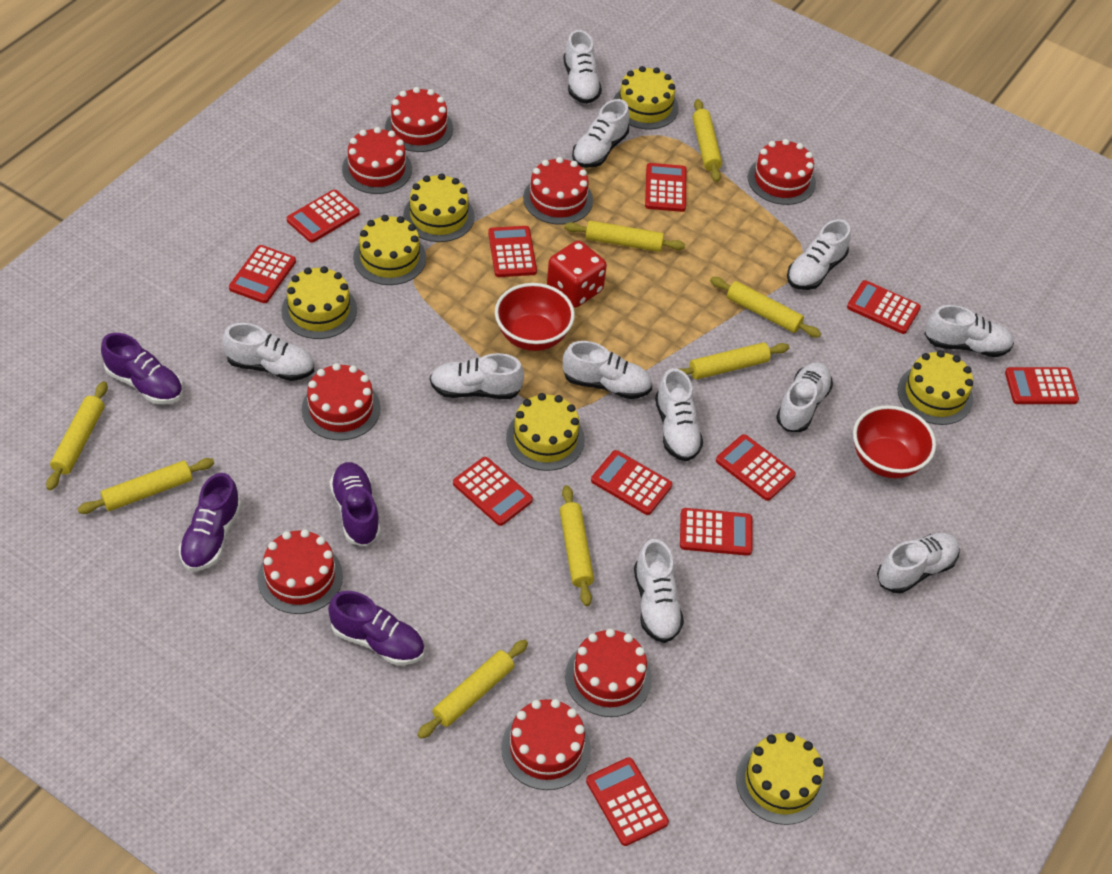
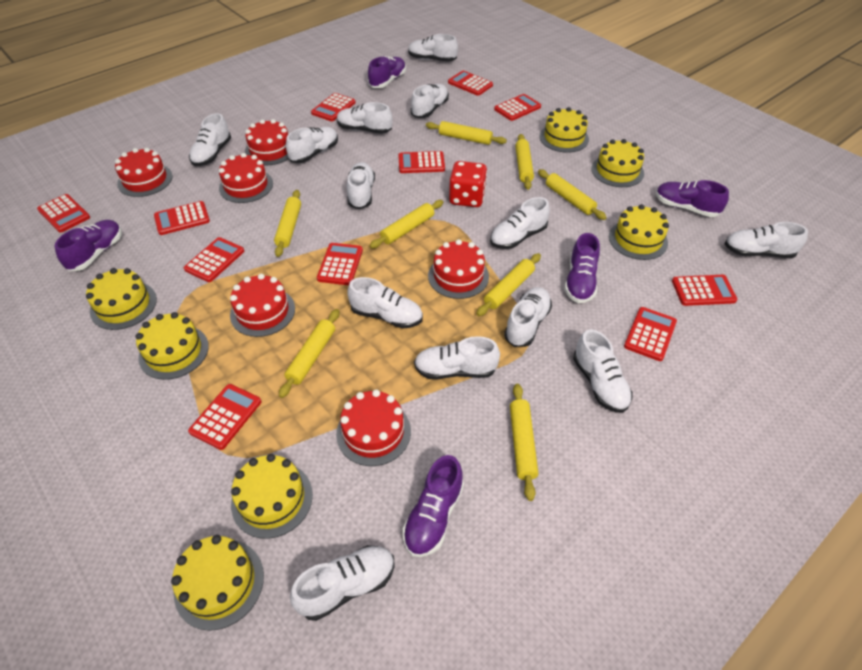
purple shoe: [101,333,183,404] [179,473,241,571] [328,591,425,665] [330,462,381,546] = 4 -> [55,220,122,271] [368,56,406,88] [403,455,464,557] [565,233,600,303] [656,180,729,217] = 5
red bowl: [495,283,575,351] [853,405,936,478] = 2 -> none = 0
red cake: [257,529,343,614] [302,363,380,440] [342,127,412,194] [385,87,453,152] [501,699,591,790] [523,157,593,225] [565,628,652,717] [748,139,816,205] = 8 -> [115,148,173,197] [219,153,273,203] [230,274,295,337] [245,119,289,165] [336,390,411,466] [428,239,489,299] = 6
white shoe: [222,323,314,381] [430,353,524,399] [563,341,652,399] [564,30,602,104] [572,99,630,168] [634,539,684,643] [655,368,703,461] [776,362,833,432] [787,219,851,290] [877,533,960,594] [924,305,1014,357] = 11 -> [189,113,231,166] [286,127,338,163] [290,545,395,621] [337,102,392,134] [347,162,375,209] [347,277,423,329] [408,34,458,62] [411,84,449,118] [414,336,500,380] [490,197,550,249] [504,287,552,347] [573,329,633,413] [725,222,808,258] = 13

